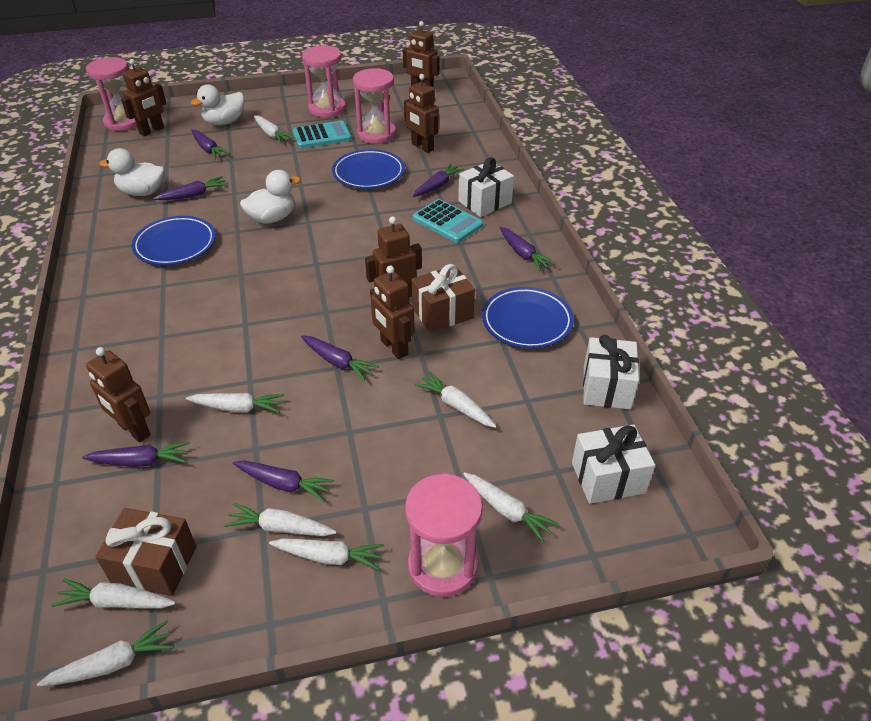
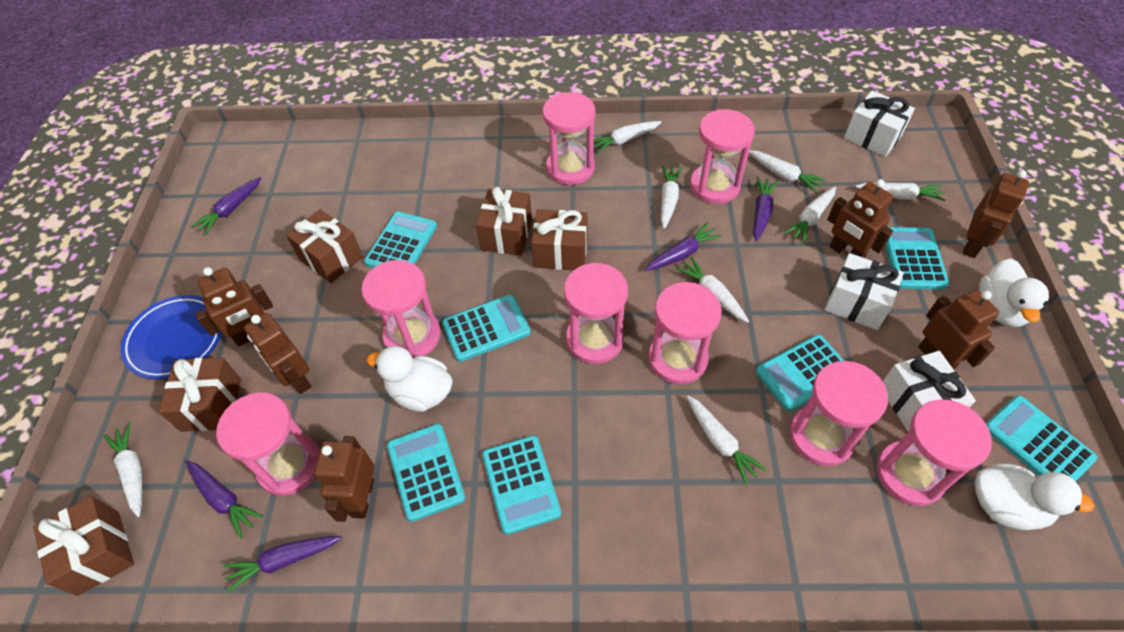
blue plate: [132,216,216,265] [332,149,405,189] [482,287,574,349] = 3 -> [120,295,222,379] = 1
brown gift: [95,508,196,596] [411,264,475,333] = 2 -> [33,496,134,596] [158,357,241,432] [286,209,363,283] [476,187,532,256] [531,209,588,270] = 5
pink hourglass: [86,57,137,131] [302,46,346,118] [353,68,396,144] [405,474,483,597] = 4 -> [216,393,320,496] [361,260,441,358] [542,92,596,185] [564,263,628,364] [648,282,722,384] [690,109,755,204] [790,361,888,466] [876,399,992,506] = 8
purple carrot: [82,442,190,467] [153,176,227,200] [191,130,230,159] [233,461,334,502] [301,336,379,381] [413,163,465,197] [499,227,556,271] = 7 -> [186,461,263,538] [192,177,261,235] [224,536,341,593] [645,223,722,271] [753,177,778,242] = 5
turquoise calculator: [293,120,352,148] [413,199,483,243] = 2 -> [364,211,437,268] [387,424,465,522] [442,295,531,362] [482,435,561,535] [756,335,844,411] [885,227,950,290] [986,395,1097,481] = 7

